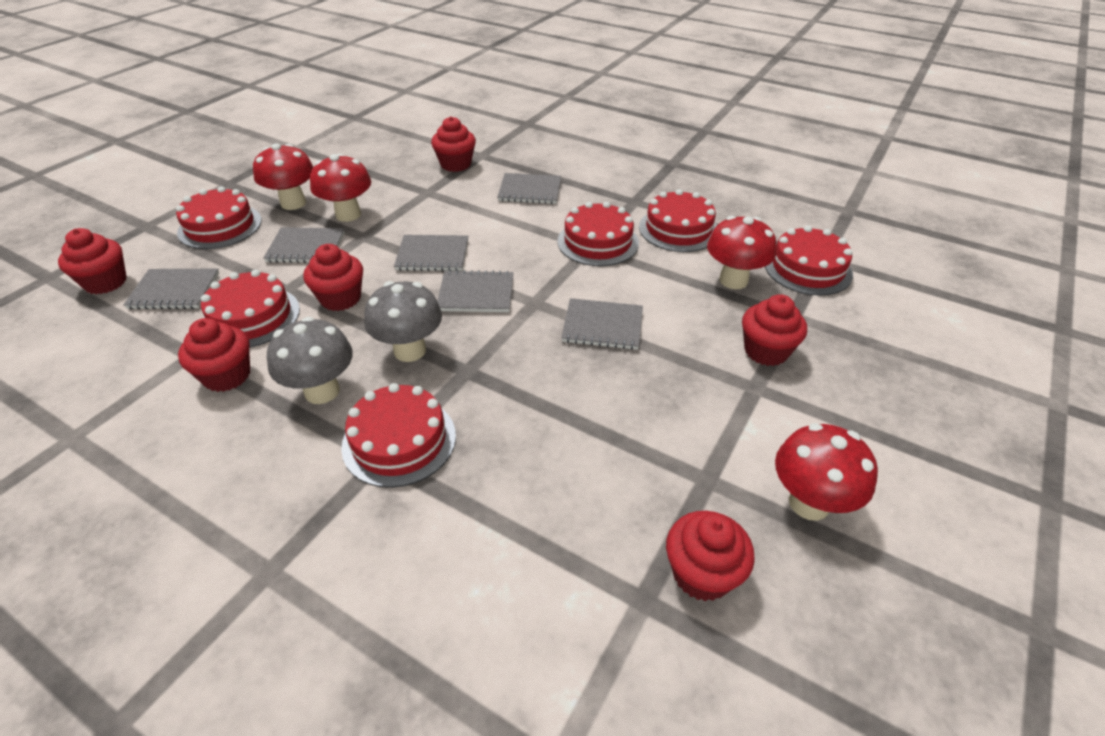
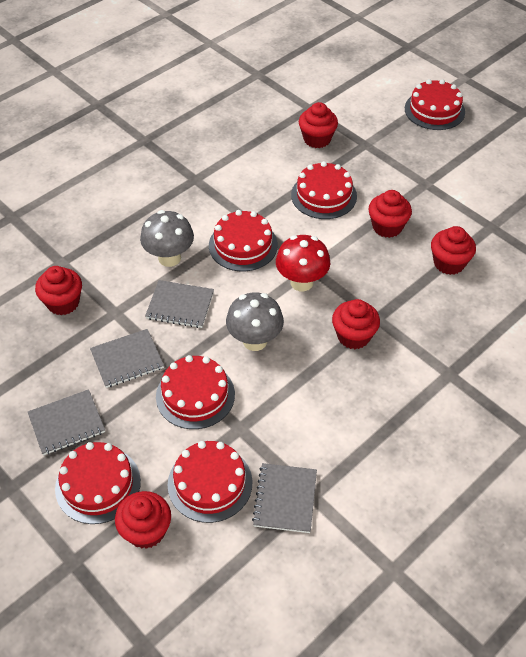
grey notebook: [123,269,219,309] [263,227,345,263] [394,235,468,271] [437,270,513,312] [497,173,561,204] [561,298,643,350] = 6 -> [28,389,105,455] [90,329,164,388] [145,280,214,328] [252,463,317,533] = 4
red mushroom: [253,143,313,210] [310,154,371,222] [707,216,776,289] [775,423,878,521] = 4 -> [276,235,330,291] = 1

